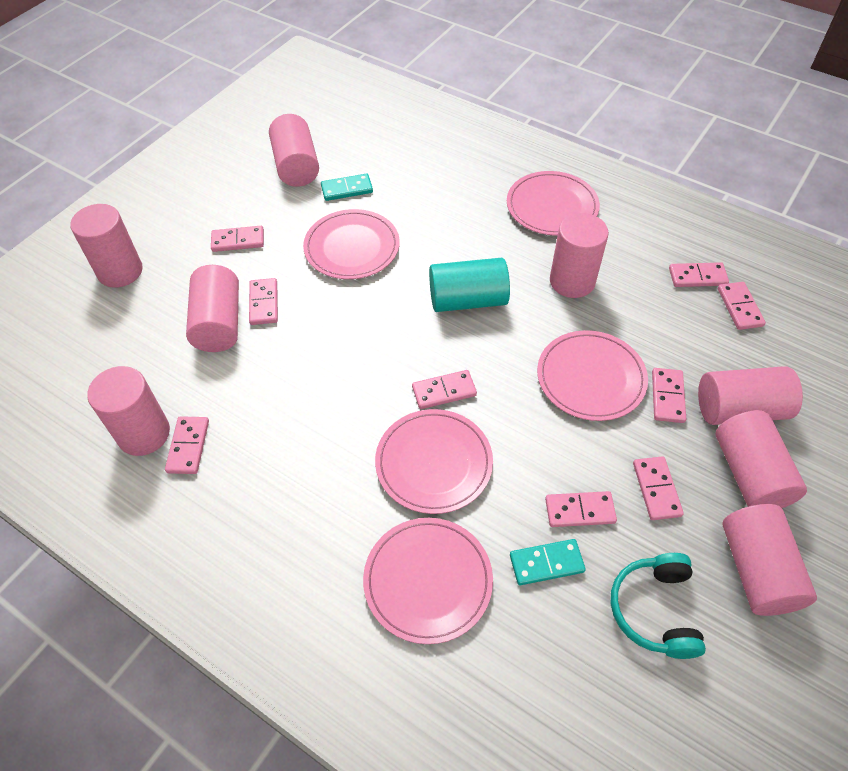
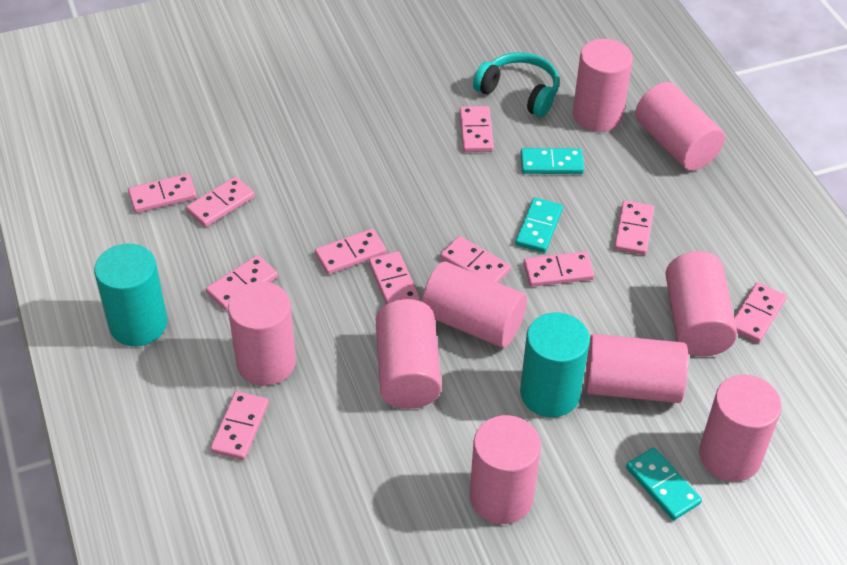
pink cylinder: [70,204,143,288] [87,366,170,456] [186,265,239,352] [269,114,319,187] [550,213,609,298] [698,366,803,425] [716,410,807,508] [722,504,817,616] = 8 -> [228,282,296,386] [376,299,442,409] [421,261,527,348] [470,415,541,524] [573,39,633,132] [585,334,688,403] [635,82,725,171] [665,251,737,357] [699,375,782,482] = 9
pink domino: [165,416,209,474] [211,226,264,252] [249,278,278,325] [412,370,477,409] [545,491,617,527] [633,456,684,520] [652,368,686,423] [669,262,729,287] [718,282,766,330] = 9 -> [128,174,197,213] [186,177,255,227] [206,255,278,310] [210,391,269,460] [315,229,387,274] [369,251,420,304] [440,236,511,283] [460,106,494,152] [524,251,595,287] [614,200,654,255] [734,282,787,343] = 11
pink plate: [303,209,400,279] [363,518,493,644] [375,409,493,514] [507,171,600,236] [537,330,648,421] = 5 -> none = 0
turquoise cylinder: [429,258,510,312] = 1 -> [94,243,168,346] [520,312,590,417] = 2
turquoise domino: [321,174,373,201] [510,539,586,585] = 2 -> [515,198,563,253] [521,148,584,174] [626,447,702,520] = 3

